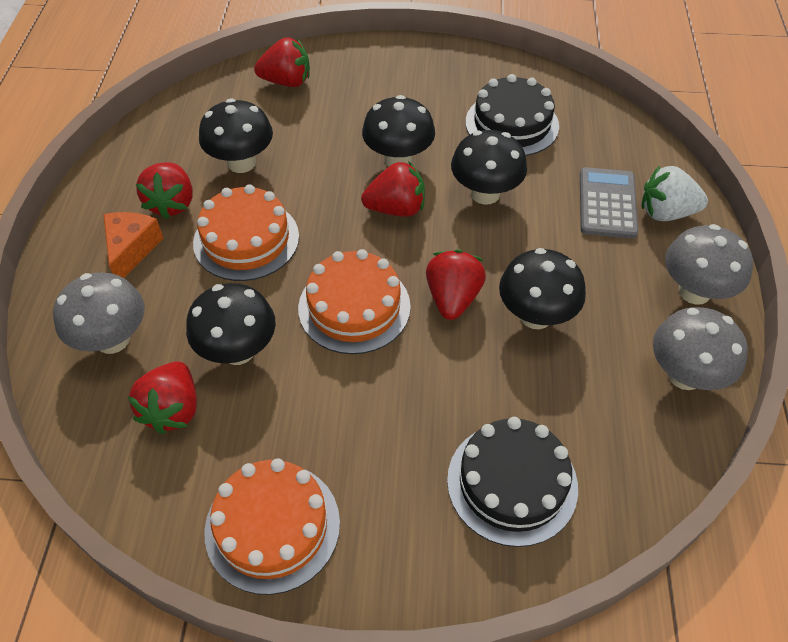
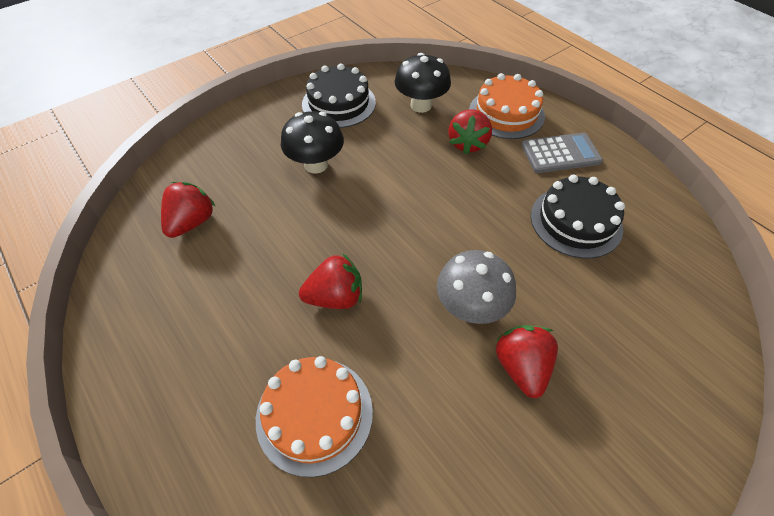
black mushroom: [186,283,276,365] [199,98,273,173] [362,95,435,167] [451,130,527,205] [499,248,586,329] = 5 -> [281,111,344,174] [394,53,451,113] = 2
grey mushroom: [53,272,145,354] [653,307,748,390] [665,224,753,304] = 3 -> [437,250,516,324] = 1
orange cake: [193,184,299,281] [204,458,340,595] [298,249,411,354] = 3 -> [256,356,373,477] [469,73,545,139] = 2
orange cheese: [103,212,163,278] = 1 -> none = 0
red strawberry: [128,361,197,434] [136,162,193,219] [254,37,310,87] [361,161,425,217] [426,249,486,320] = 5 -> [161,182,215,238] [299,254,362,309] [448,109,492,154] [496,325,558,398] = 4
white strawberry: [642,166,708,221] = 1 -> none = 0

